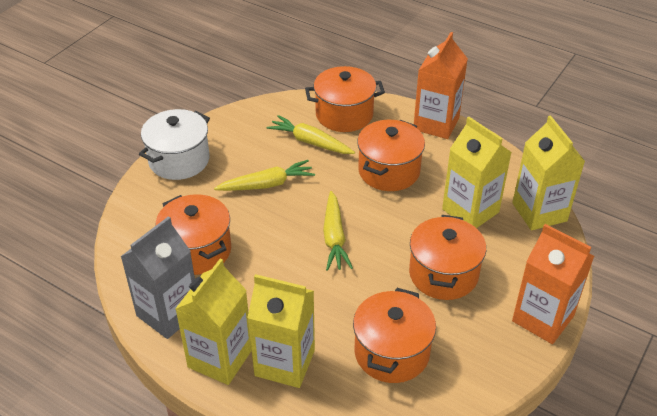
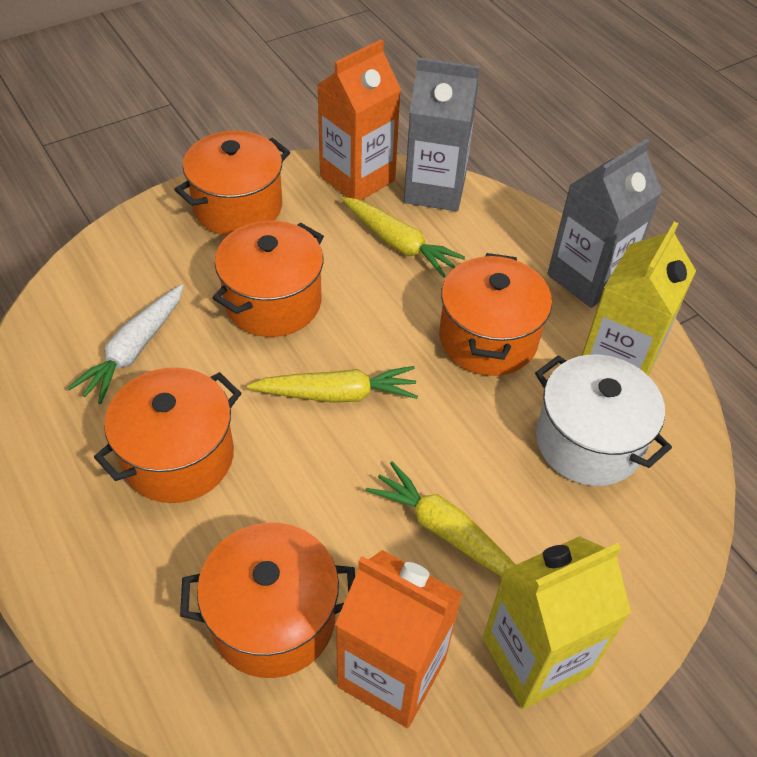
grey carton: [120,216,195,339] = 1 -> [404,58,479,211] [547,139,662,308] = 2
white carrot: none = 0 -> [68,284,184,404] = 1
yellow carton: [175,258,252,385] [247,274,315,388] [442,117,512,228] [512,115,585,230] = 4 -> [483,536,631,709] [582,222,696,376] = 2

